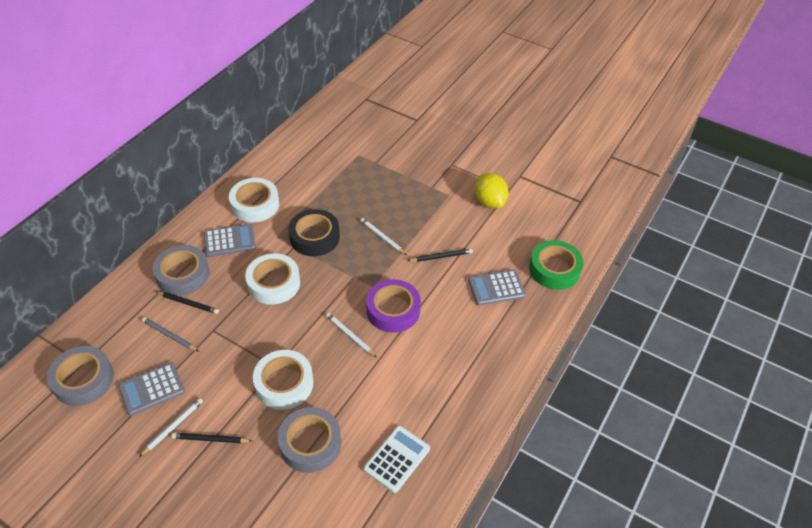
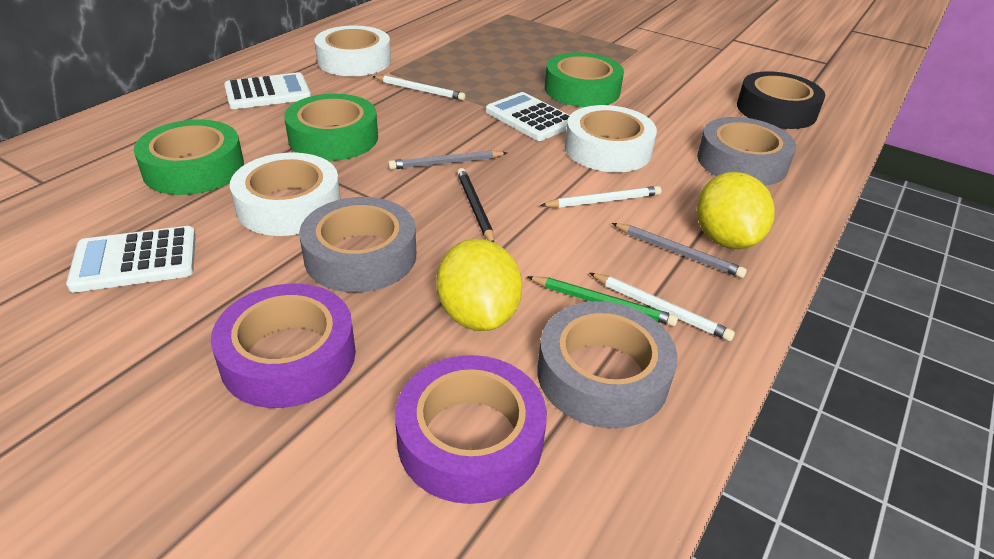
black pencil: [156,291,219,314] [171,433,252,443] [407,249,473,262] = 3 -> [457,168,494,242] = 1
green pencil: none = 0 -> [527,276,678,326] = 1
green tape: [529,240,583,290] = 1 -> [134,120,244,195] [284,94,378,161] [545,52,624,107] = 3
grey calculator: [118,362,185,416] [204,224,256,257] [468,270,526,305] = 3 -> none = 0
grey pencil: [142,317,199,352] = 1 -> [388,150,507,170] [612,223,747,278] = 2
purple tape: [366,279,421,333] = 1 -> [211,284,356,408] [395,355,547,504] = 2
white calculator: [364,426,430,493] = 1 -> [66,226,196,292] [224,72,311,109] [486,92,570,141] = 3
yellow lemon: [475,173,509,209] = 1 -> [436,239,522,331] [697,172,774,249] = 2

